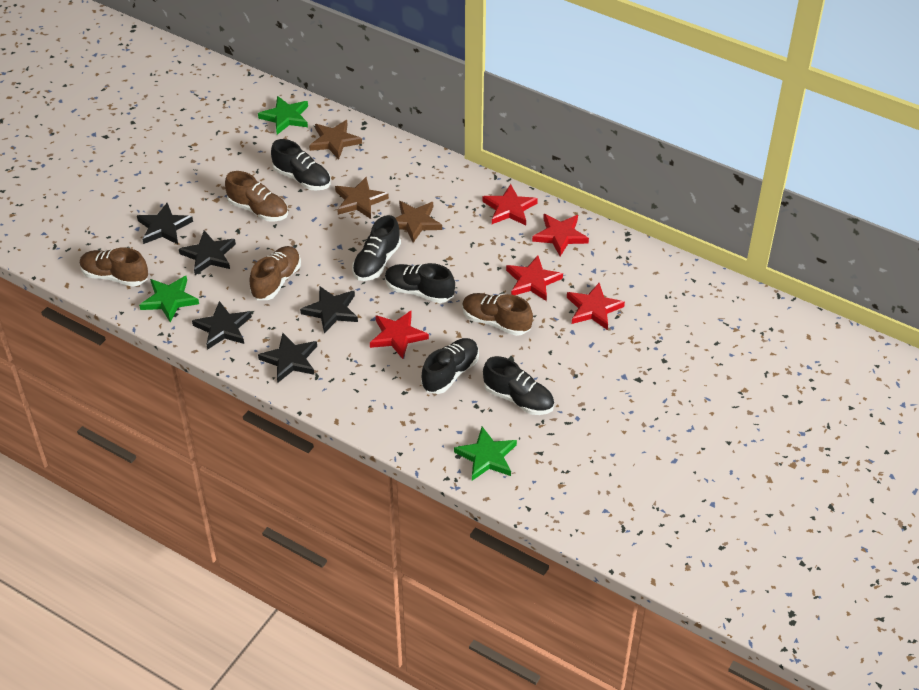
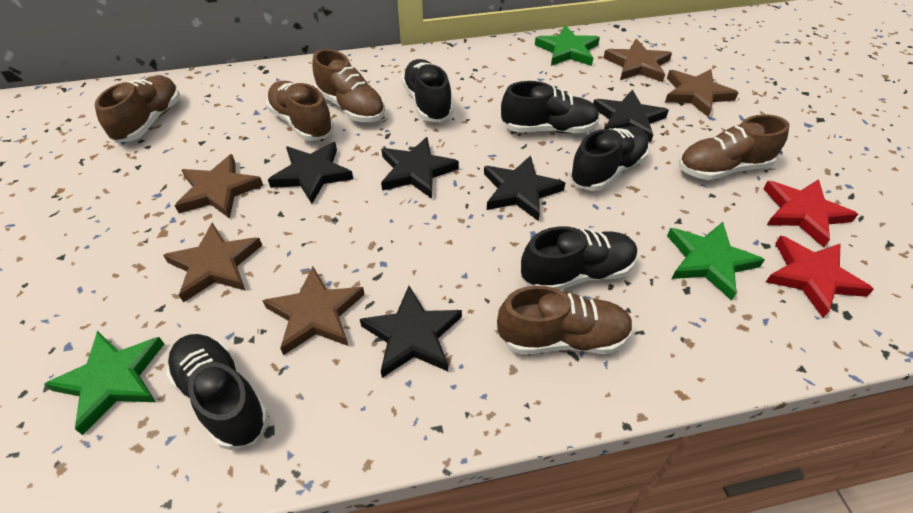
brown shoe: [80,248,148,287] [225,171,288,222] [250,246,301,300] [462,293,533,336] = 4 -> [95,76,180,143] [266,81,334,141] [312,49,385,122] [497,286,633,354] [679,114,789,180] = 5
brown star: [309,120,362,160] [335,177,389,219] [395,201,442,243] = 3 -> [163,223,262,303] [175,154,263,219] [262,267,365,355] [603,39,672,82] [665,69,739,117] = 5
red star: [370,311,429,359] [483,184,538,226] [506,255,563,301] [532,214,589,257] [567,283,625,330] = 5 -> [763,179,858,247] [766,235,874,318] = 2

